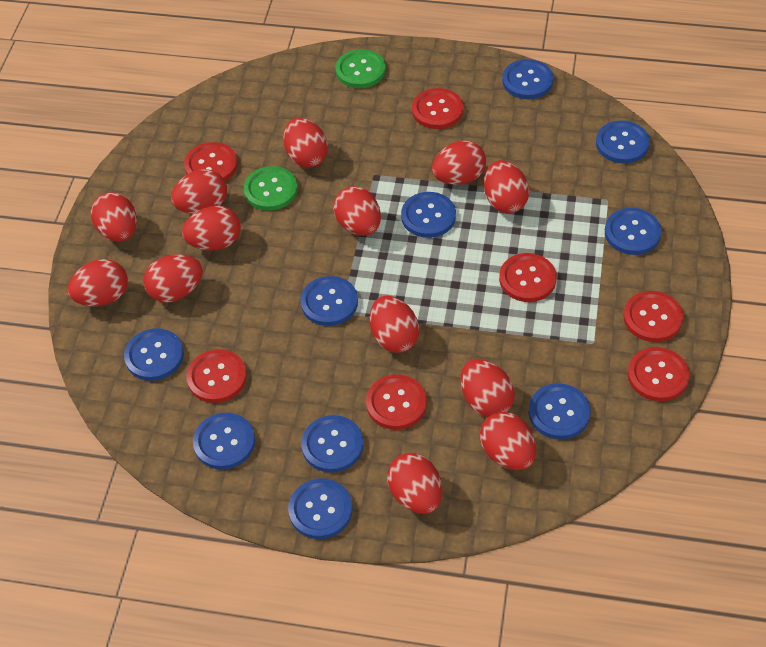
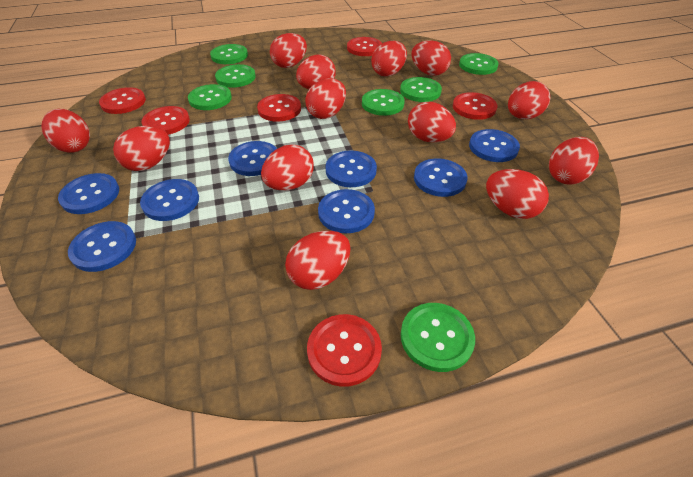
blue button: [124,328,184,381] [193,413,255,470] [288,479,353,539] [300,276,358,326] [301,415,363,473] [401,192,456,238] [502,59,553,99] [529,383,591,439] [596,121,650,164] [605,208,662,255] = 10 -> [58,173,119,214] [68,221,136,272] [140,179,199,221] [228,141,277,176] [318,189,375,233] [325,150,377,187] [414,158,467,197] [469,129,520,162] = 8
green button: [244,166,298,211] [335,49,386,88] = 2 -> [188,84,232,110] [210,44,248,64] [215,64,256,88] [362,89,405,116] [400,77,442,102] [401,303,475,372] [459,53,499,75] = 7
red button: [184,142,237,181] [186,349,247,403] [366,375,427,430] [412,88,463,129] [499,253,557,302] [623,291,683,342] [628,347,690,401] = 7 -> [99,87,146,114] [141,106,190,135] [257,94,301,121] [307,314,382,387] [347,37,382,56] [453,92,497,120] = 6

